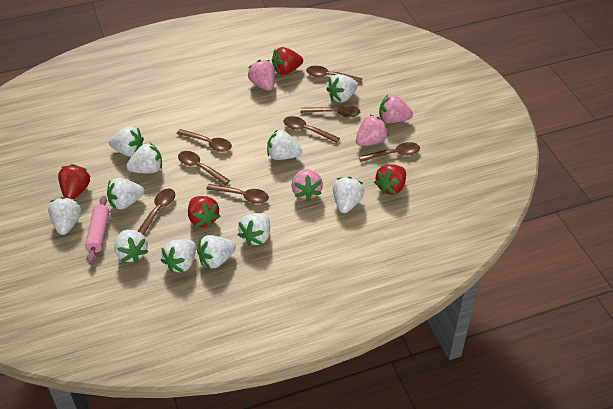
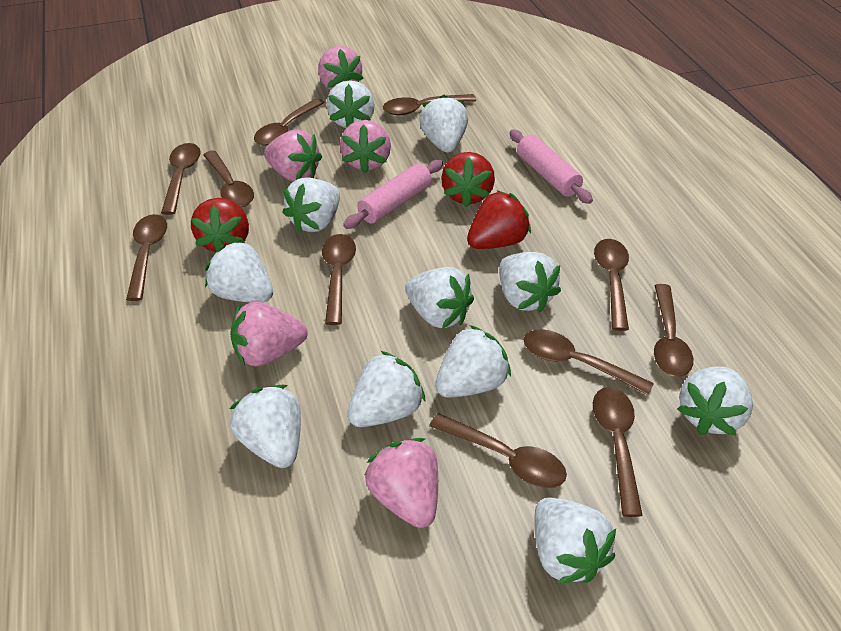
brown spoon: [138,189,175,235] [177,129,232,152] [178,151,230,185] [206,184,269,204] [284,116,340,143] [301,105,360,117] [306,66,363,83] [359,142,420,162] = 8 -> [126,214,167,301] [161,143,201,215] [203,150,254,207] [254,98,325,146] [322,234,356,325] [383,94,476,115] [429,413,567,488] [524,329,654,395] [593,387,643,517] [594,239,629,331] [654,284,693,377] = 11
pink rolling pin: [85,196,109,263] = 1 -> [343,160,443,229] [510,130,593,204] = 2
pink strawberry: [248,60,275,91] [291,169,323,202] [356,114,389,146] [379,95,413,123] = 4 -> [230,302,308,366] [264,130,322,182] [318,46,364,90] [340,120,391,173] [365,438,438,528] = 5
red strawberry: [58,164,91,199] [188,196,220,228] [272,47,303,75] [374,164,406,195] = 4 -> [191,198,249,252] [441,152,495,207] [467,191,531,249] = 3

